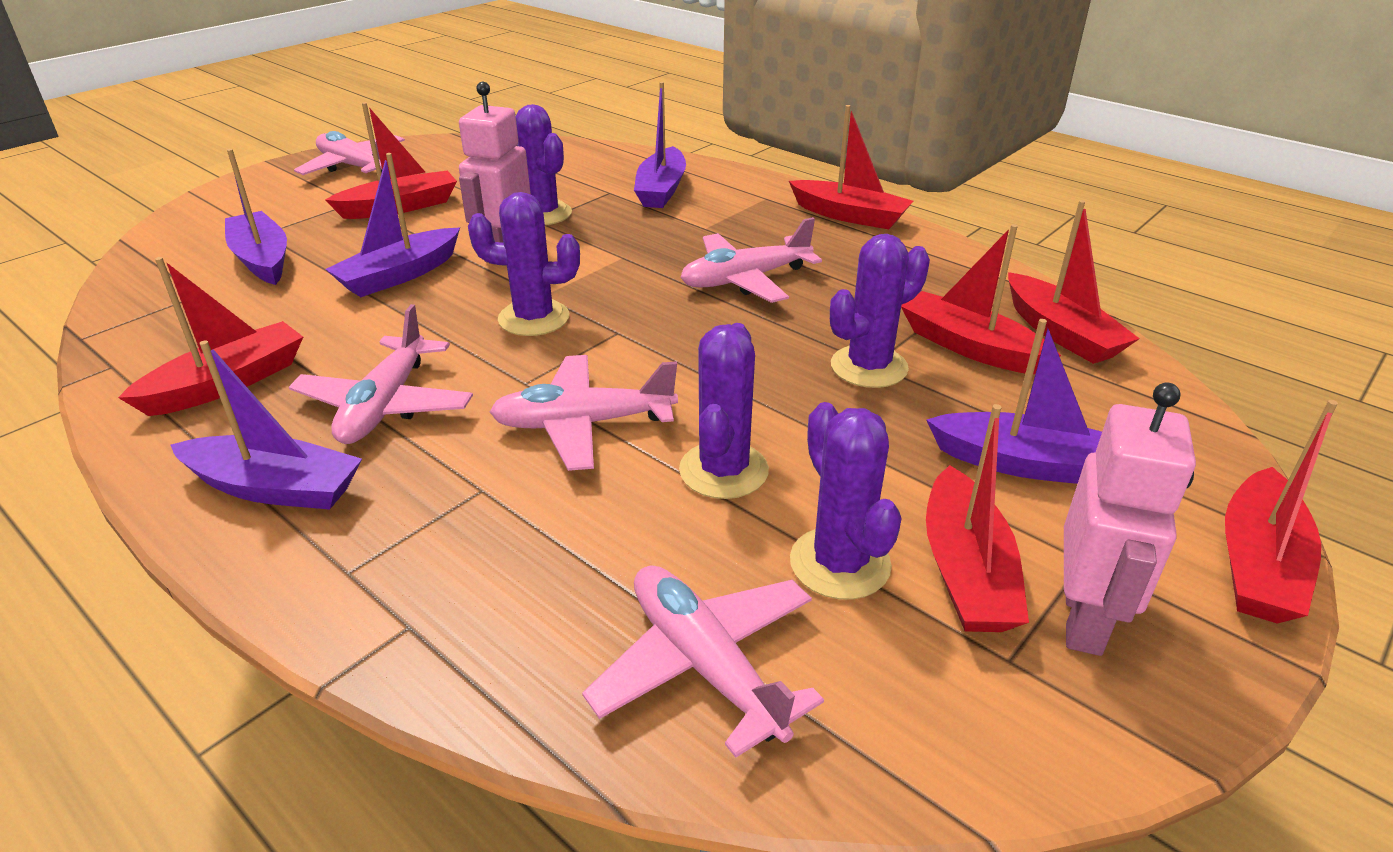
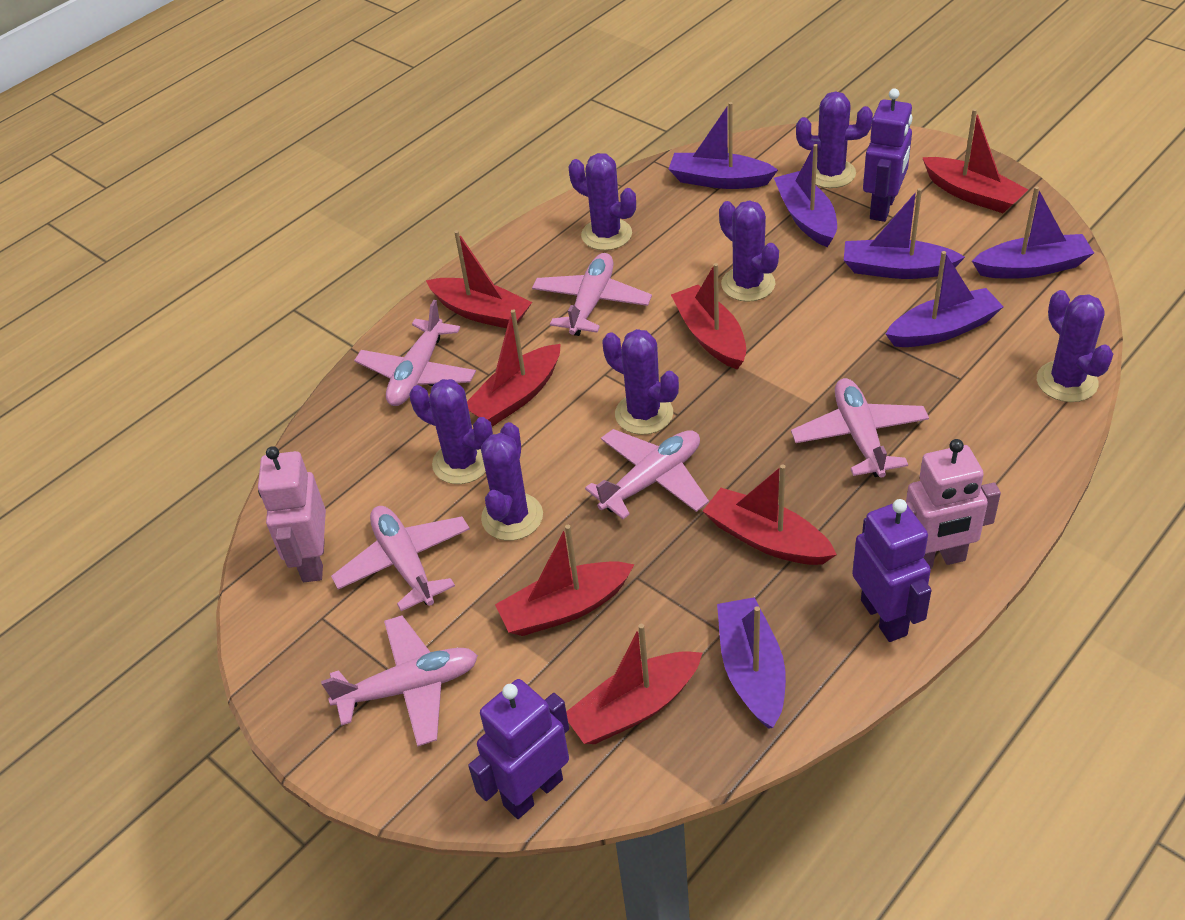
pink plane: [289,304,473,444] [294,131,405,175] [490,355,678,471] [582,565,824,758] [680,217,822,303] = 5 -> [321,615,478,747] [331,506,470,611] [354,300,476,406] [532,253,652,336] [585,429,709,519] [791,378,929,478] = 6
purple boat: [171,340,362,510] [225,149,287,285] [325,153,460,297] [634,82,686,208] [926,319,1102,484] = 5 -> [669,102,778,189] [717,597,786,729] [774,144,837,247] [844,188,965,279] [886,251,1004,347] [972,186,1094,279] = 6
purple cactus: [468,192,580,336] [516,104,572,225] [679,323,769,499] [790,402,902,600] [830,234,930,388] = 5 -> [409,379,493,484] [481,422,543,541] [569,153,636,250] [603,329,679,435] [719,200,779,302] [796,92,873,188] [1037,290,1113,402] = 7
purple robot: none = 0 -> [468,679,569,819] [852,499,932,642] [863,88,913,222] = 3

